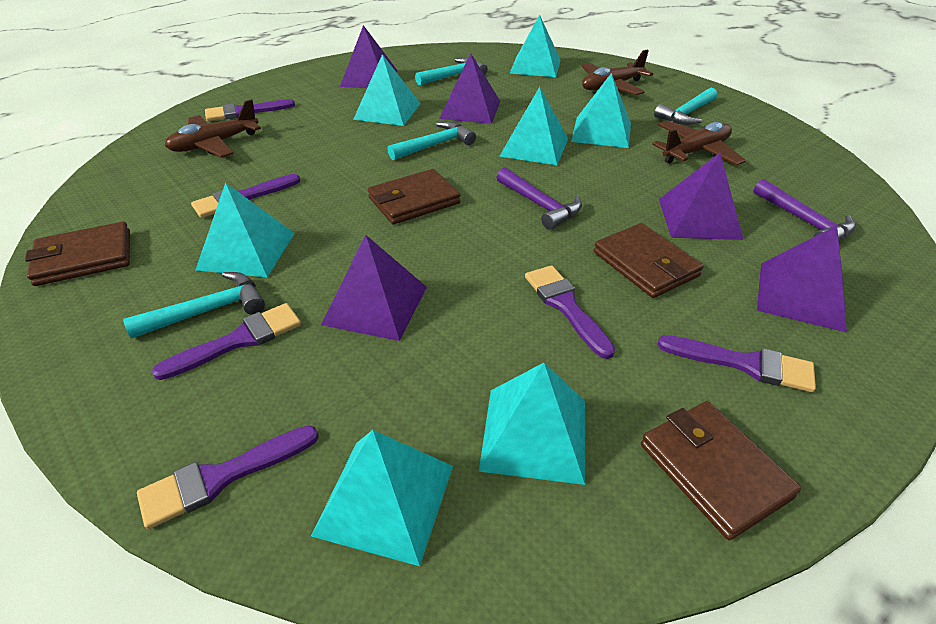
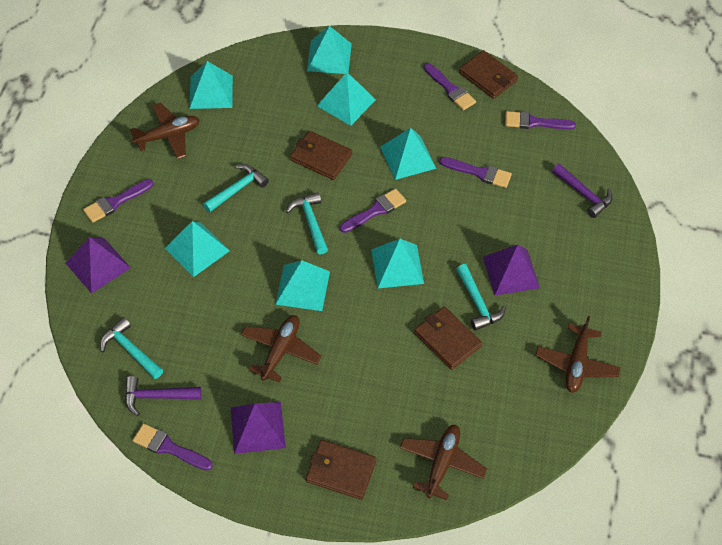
brown plane: [165,99,261,157] [582,50,653,95] [652,121,746,165] = 3 -> [130,103,200,159] [241,315,321,383] [400,425,487,500] [536,316,621,393] = 4
purple pyramid: [321,235,427,341] [340,25,398,88] [439,53,500,124] [659,153,743,240] [757,226,847,333] = 5 -> [66,237,131,294] [231,402,286,454] [483,245,540,295] = 3

